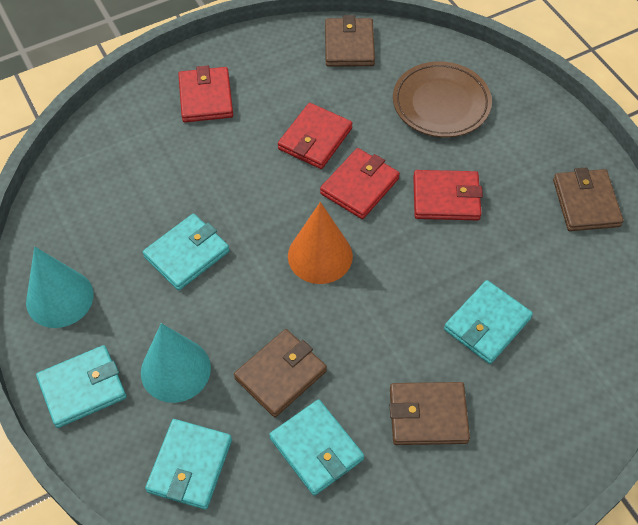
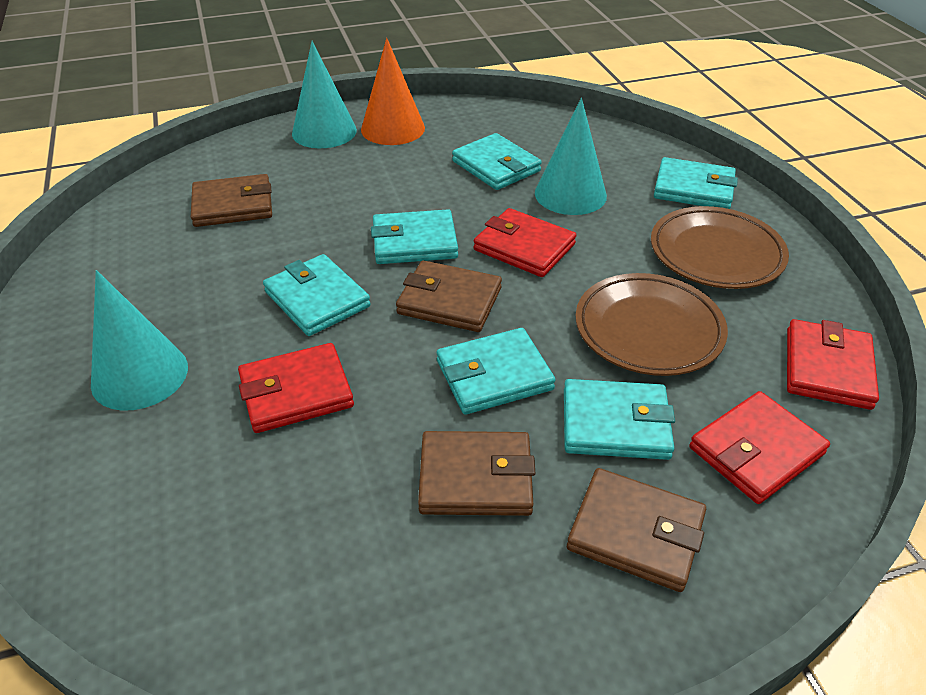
brown plate: [393,61,492,137] = 1 -> [575,273,728,376] [651,206,789,289] = 2
turquoise cone: [26,247,94,328] [141,323,211,403] = 2 -> [91,270,188,411] [292,41,357,148] [535,98,607,215] = 3
turquoise wallet: [36,345,127,428] [143,214,230,290] [145,419,232,509] [269,399,364,496] [444,280,533,364] = 5 -> [263,254,371,336] [371,209,458,264] [437,328,556,415] [452,133,542,190] [564,379,675,460] [654,157,738,209] = 6

